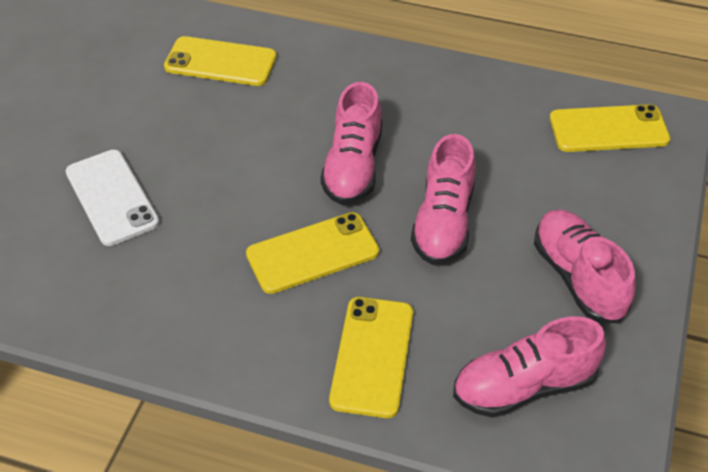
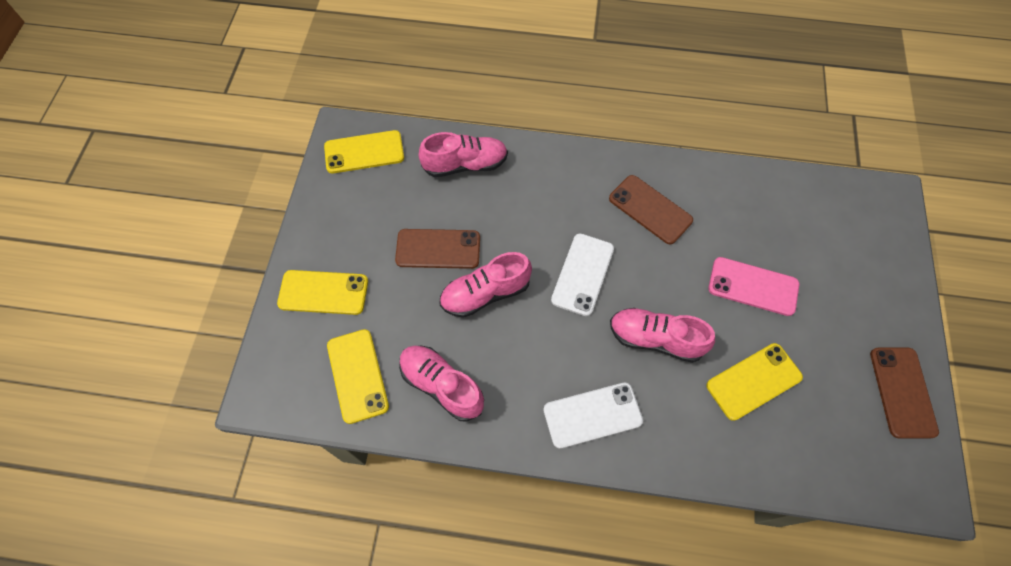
brown phone: none = 0 -> [395,229,480,269] [609,175,693,244] [870,348,939,439] = 3
pink phone: none = 0 -> [708,257,800,316] = 1
white phone: [66,150,159,246] = 1 -> [543,383,643,449] [551,234,614,316] = 2

